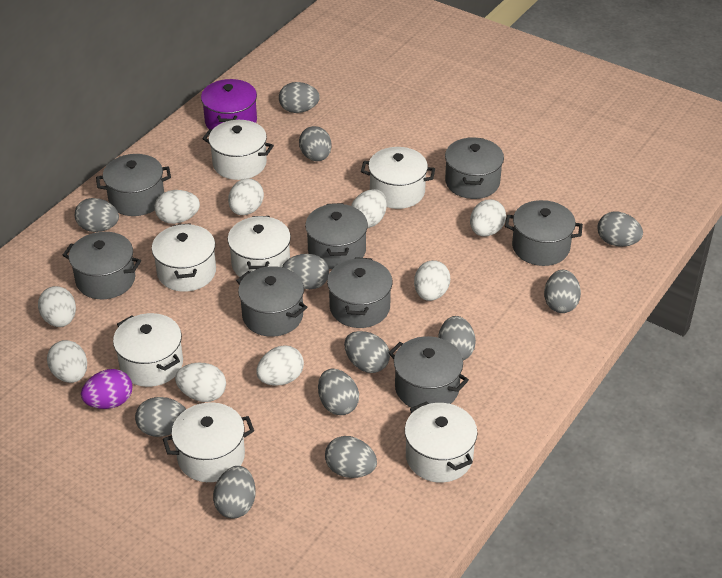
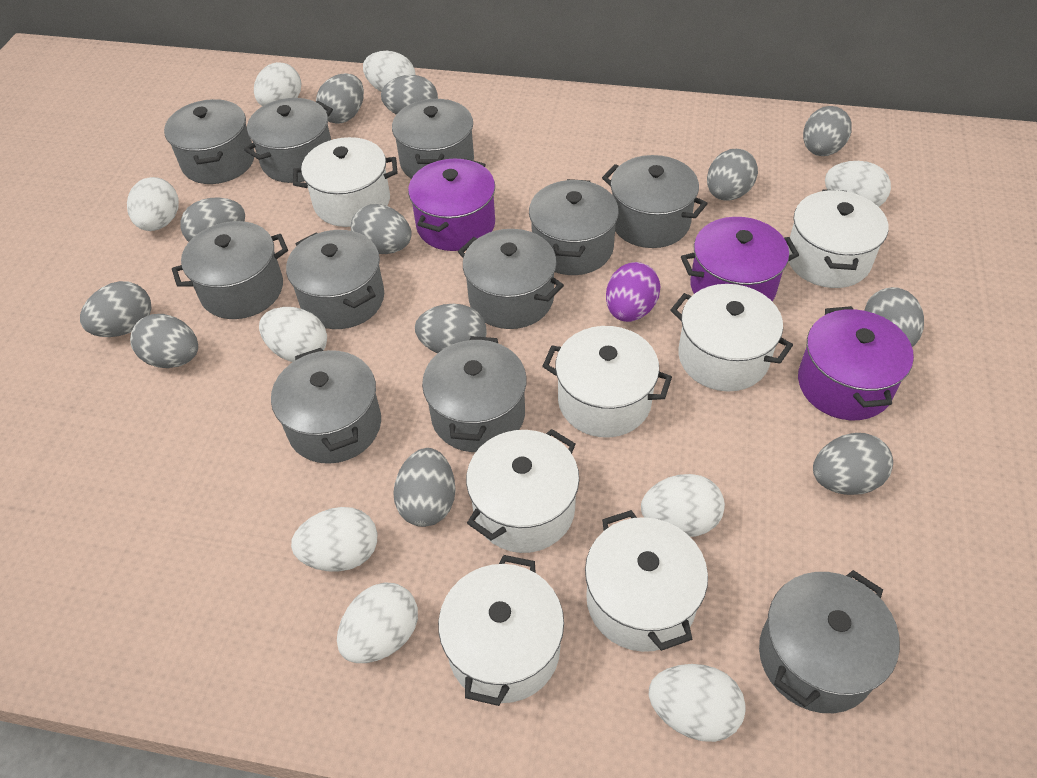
grey pot: [63,232,141,299] [96,154,171,216] [236,266,307,337] [305,203,368,269] [327,257,393,328] [389,336,469,408] [445,137,504,199] [505,200,583,266] = 8 -> [164,99,254,184] [172,221,288,319] [244,98,333,183] [271,348,381,464] [286,230,384,329] [392,99,474,179] [422,336,527,452] [458,229,564,329] [529,179,619,275] [602,155,708,248] [759,570,900,713] = 11
purple pot: [201,79,257,130] = 1 -> [408,158,495,251] [681,217,799,301] [798,306,914,420] = 3

